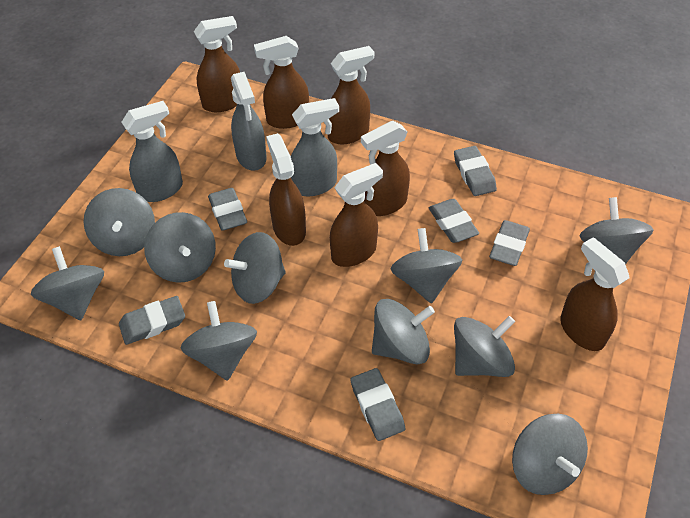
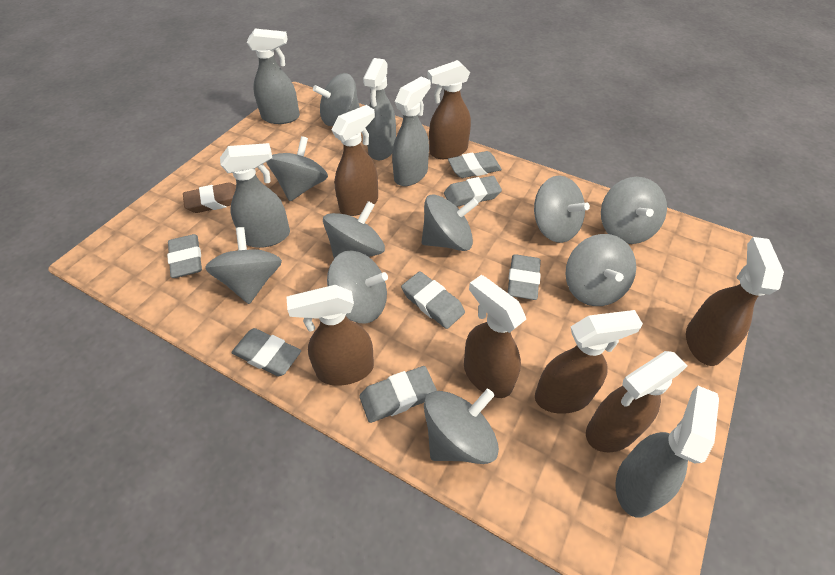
brown eraser: none = 0 -> [183,182,236,213] = 1
grey eraser: [119,296,185,345] [208,188,247,231] [351,368,405,441] [429,199,479,243] [454,146,497,196] [489,220,530,266] = 6 -> [167,234,202,278] [231,328,301,376] [359,366,437,423] [401,271,465,329] [444,176,502,207] [448,151,502,178] [508,254,541,300] = 7
grey spray bottle: [122,101,183,202] [231,72,267,171] [291,98,339,196] = 3 -> [220,143,290,248] [247,29,300,124] [363,58,396,160] [392,76,431,186] [616,386,719,518] = 5

